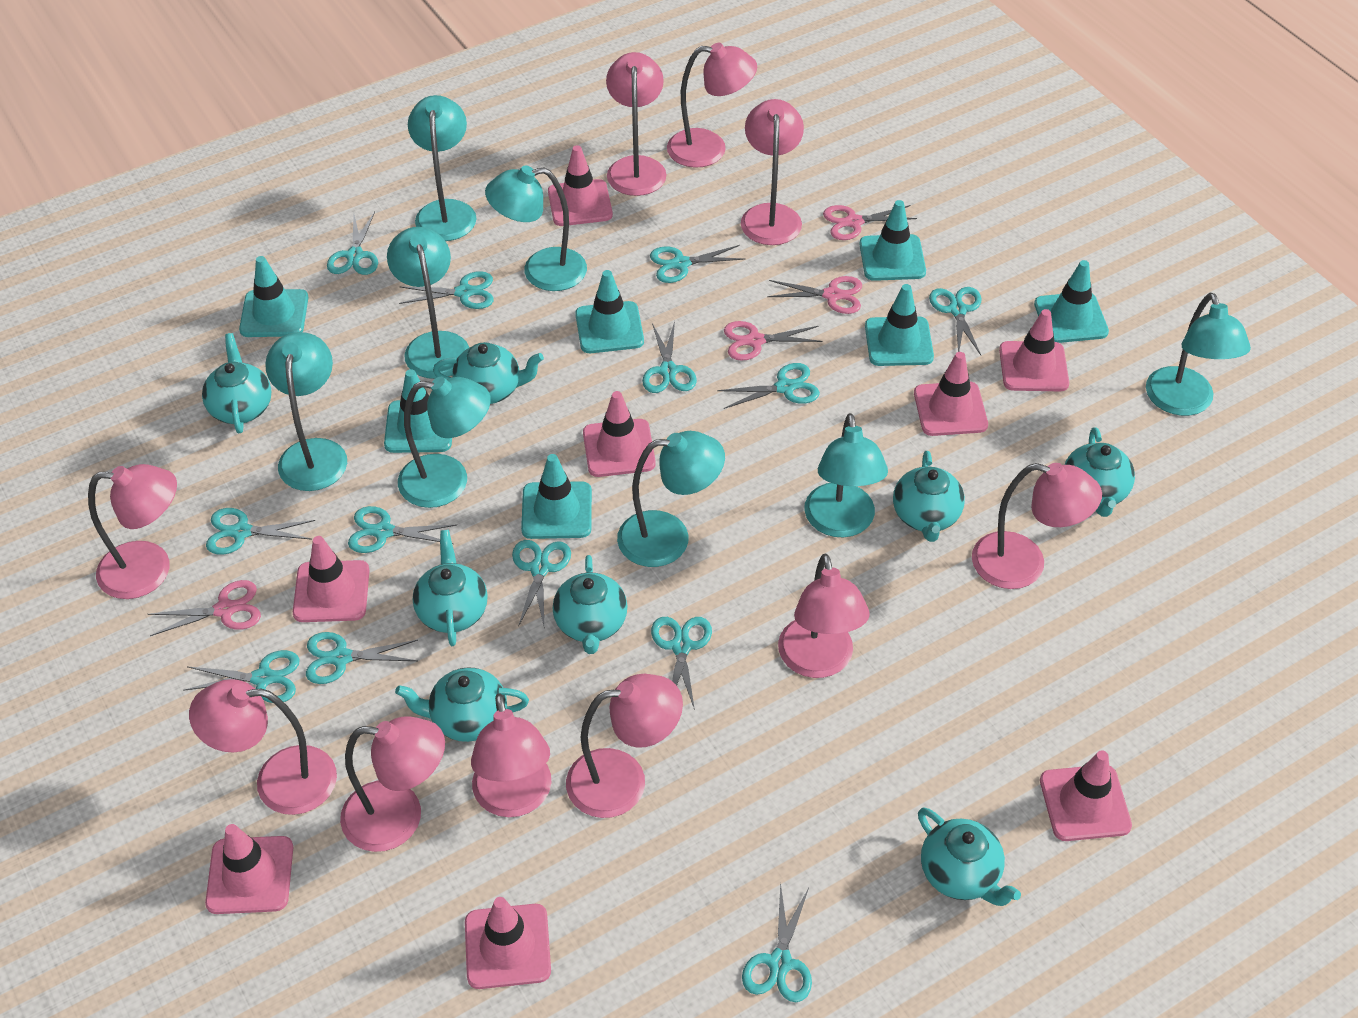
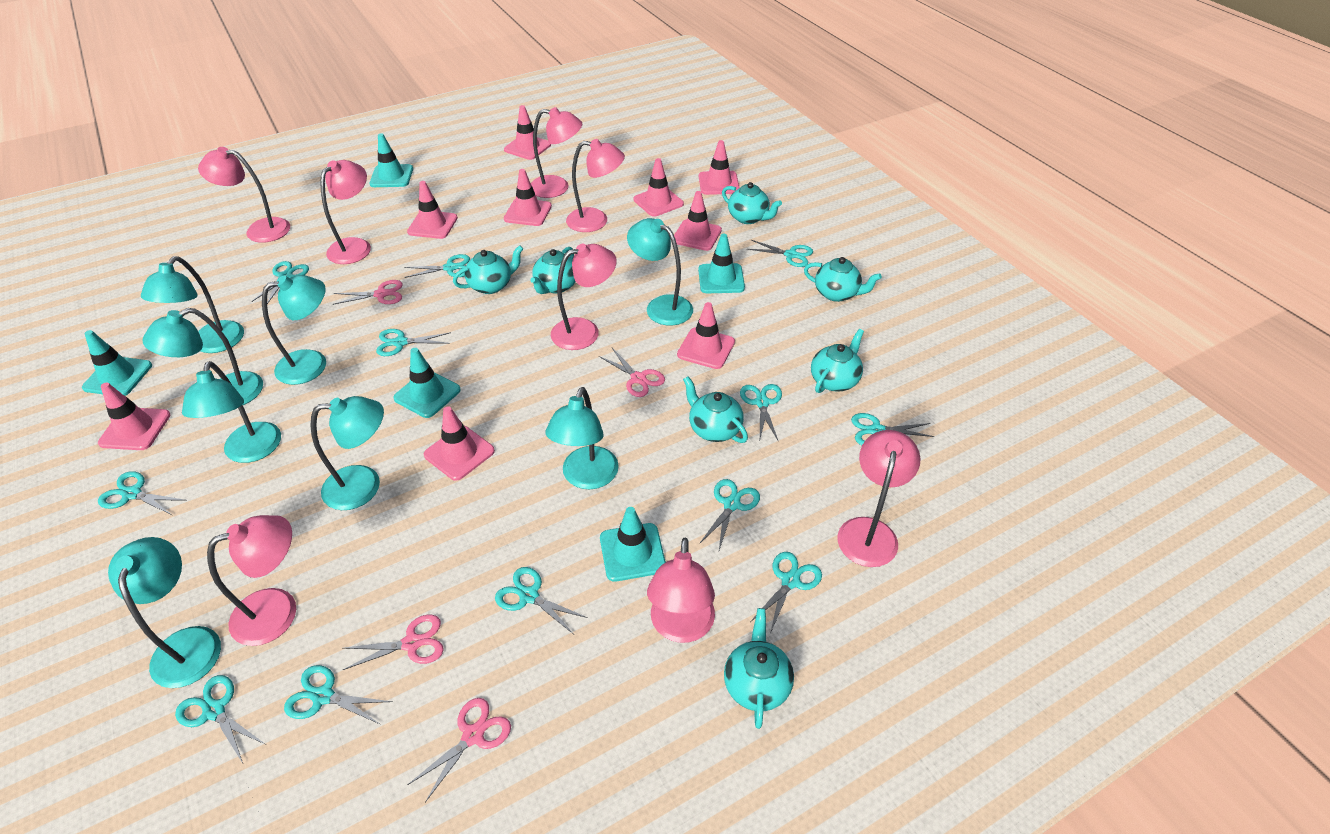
pink lamp: [88,464,177,599] [189,679,337,815] [340,716,445,852] [471,693,552,817] [566,674,683,818] [606,52,667,196] [667,43,757,168] [741,99,804,245] [778,554,870,678] [972,463,1102,589] = 10 -> [198,147,290,243] [207,515,296,646] [320,160,371,264] [531,107,582,198] [551,243,617,350] [566,139,625,232] [647,538,715,643] [837,430,920,567] = 8
pink traffic cone: [205,824,293,914] [293,536,370,622] [465,897,551,989] [548,145,613,226] [583,391,656,477] [914,352,988,436] [999,309,1069,391] [1040,750,1132,841] = 8 -> [98,383,170,450] [407,181,458,239] [424,406,495,481] [504,105,551,160] [504,169,552,226] [633,158,684,217] [674,191,722,251] [677,302,735,369] [699,140,739,195] = 9
turquoise scissors: [184,650,300,703] [206,508,315,555] [306,632,418,684] [327,212,378,275] [348,506,457,553] [399,271,494,309] [512,540,571,627] [642,321,697,393] [650,245,745,283] [651,617,712,710] [717,363,820,409] [742,882,812,1002] [929,287,981,355] = 13 -> [98,471,187,515] [175,675,265,763] [251,261,309,304] [284,665,393,725] [376,329,451,356] [404,254,470,278] [495,567,588,634] [699,479,760,550] [740,384,782,442] [747,240,813,267] [750,552,822,634] [851,413,935,445] = 12
turquoise teapot: [202,333,271,433] [395,667,529,742] [413,530,488,646] [433,342,544,404] [553,555,627,654] [893,451,965,542] [918,808,1021,906] [1065,427,1135,517] = 8 -> [453,245,523,294] [530,247,576,294] [683,376,748,443] [722,182,782,224] [724,608,794,729] [804,257,882,302] [811,329,864,393] = 7
turquoise traffic cone: [239,256,308,337] [384,369,452,453] [521,454,592,539] [575,270,644,353] [859,200,926,281] [865,284,934,366] [1034,260,1109,343] = 7 -> [82,330,152,396] [370,133,413,187] [393,348,461,418] [600,507,666,582] [698,234,745,293] = 5

